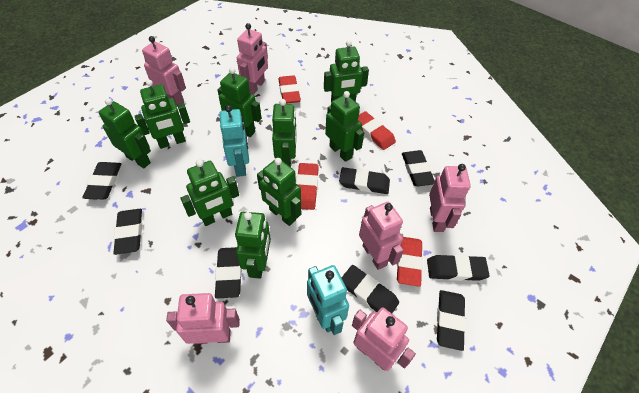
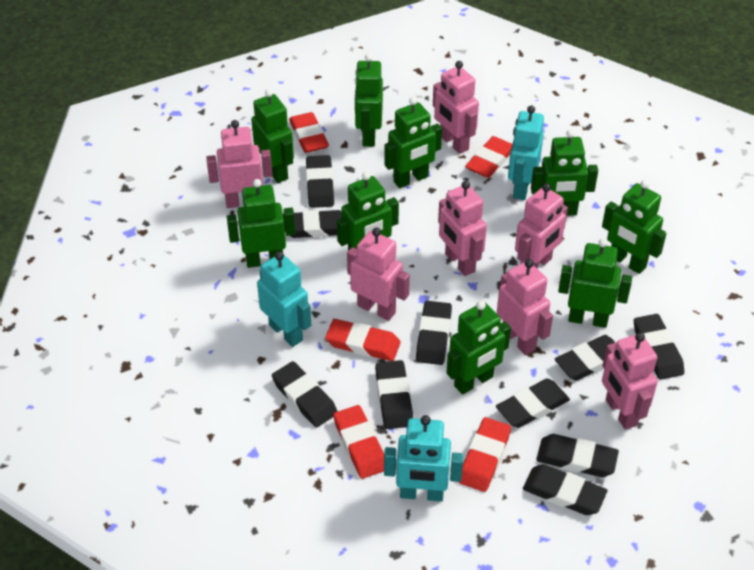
black eraser: [82,162,121,200] [113,209,142,255] [215,247,242,298] [339,167,390,194] [341,265,399,313] [402,150,435,186] [427,255,490,281] [437,290,466,351] = 8 -> [272,361,338,427] [283,210,342,238] [306,155,334,208] [375,360,413,429] [416,301,452,365] [496,378,570,428] [523,464,607,515] [536,434,619,477] [555,335,616,381] [634,314,684,380] = 10
pink robot: [142,36,186,106] [166,293,240,344] [237,23,268,95] [352,308,416,371] [359,202,404,270] [429,164,471,232] = 6 -> [206,120,272,208] [347,228,410,321] [433,61,479,154] [438,181,487,276] [497,259,553,355] [515,183,568,269] [602,332,658,430] = 7
red eraser: [279,75,301,104] [296,163,319,210] [358,111,396,150] [397,237,423,287] = 4 -> [289,112,329,153] [325,319,401,361] [333,405,384,479] [459,417,511,492] [465,136,512,178] = 5
turquoise robot: [219,105,249,177] [307,265,349,335] = 2 -> [257,251,311,347] [384,415,463,502] [508,105,544,200] = 3

